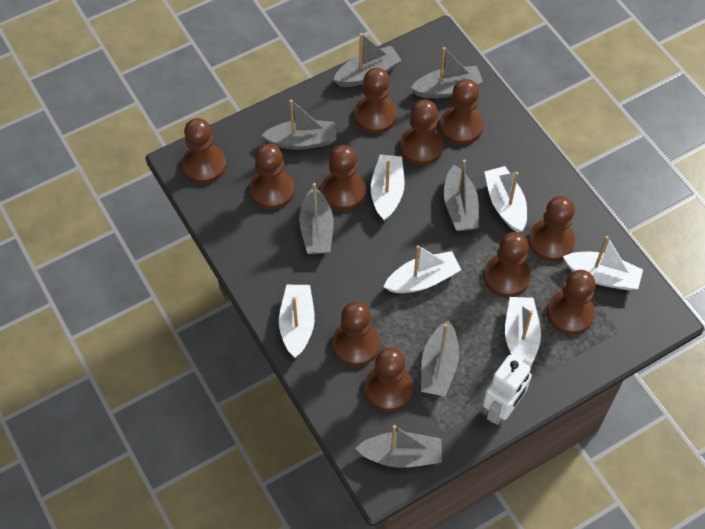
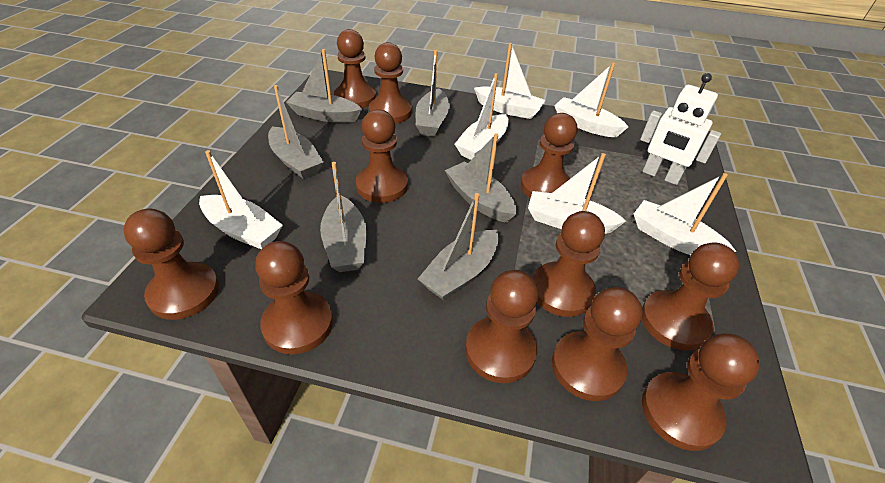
grey boat: [261,99,337,150] [299,183,334,254] [333,33,402,87] [355,425,442,468] [411,47,483,98] [421,321,459,397] [444,160,479,231] = 7 -> [268,85,324,179] [286,49,362,123] [320,162,367,272] [416,50,450,137] [418,193,499,300] [445,133,516,223] = 6

